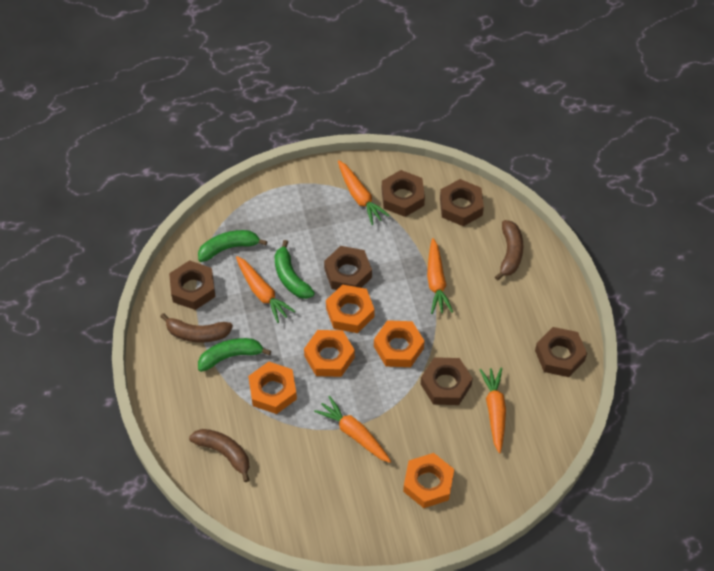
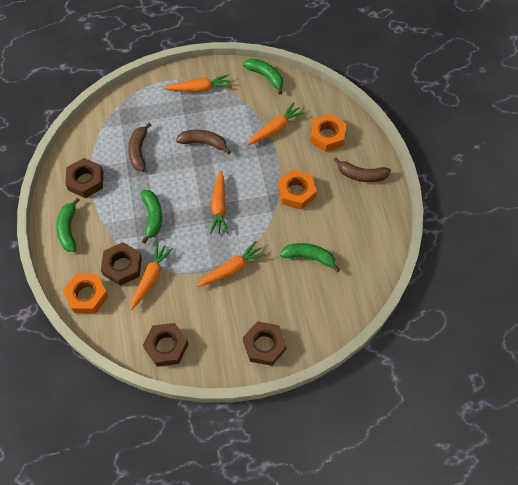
brown nut: [169,260,215,310] [324,246,372,290] [382,170,425,217] [421,357,473,405] [440,179,484,226] [535,327,587,377] = 6 -> [65,158,103,198] [101,242,142,286] [143,323,188,366] [243,321,287,366] = 4
green banana: [198,230,267,262] [198,338,271,372] [275,240,315,299] = 3 -> [56,198,80,252] [141,190,162,244] [243,59,283,95] [280,243,340,273] = 4
orange nut: [248,362,297,414] [304,330,355,377] [326,285,375,333] [374,320,425,367] [403,453,454,508] = 5 -> [63,273,109,314] [278,169,317,209] [310,113,346,152] = 3

